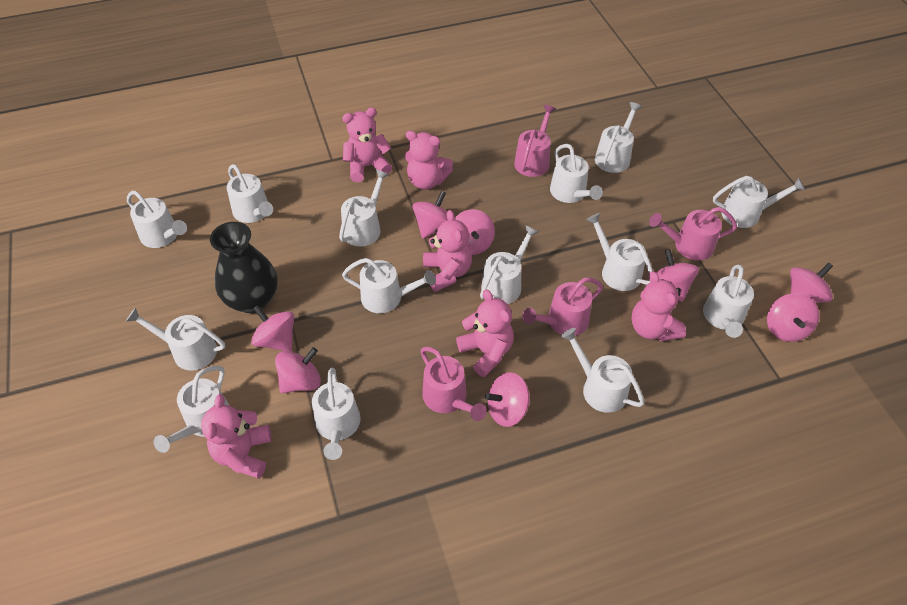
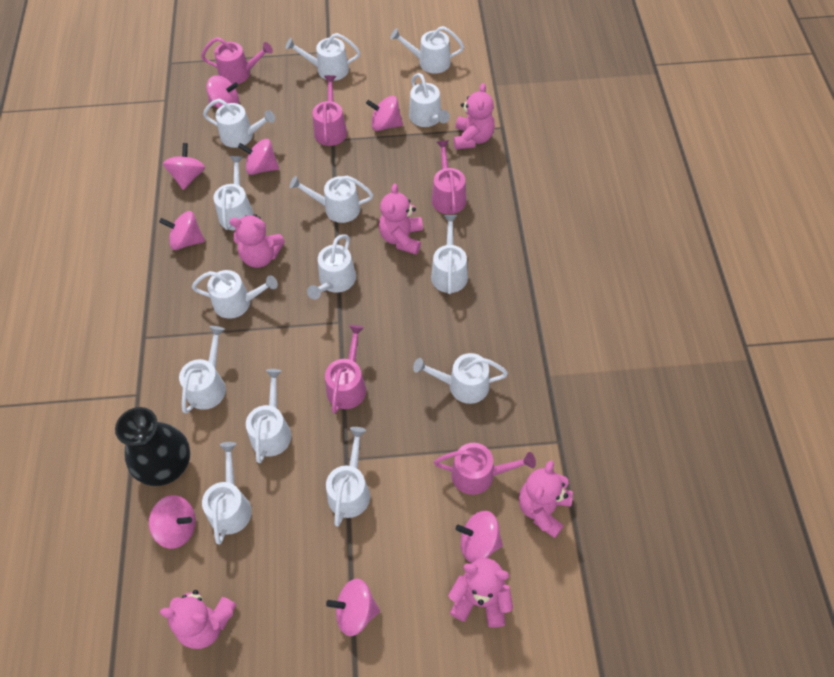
pink watering can: [420,347,486,421] [514,105,556,177] [522,277,603,336] [649,207,737,261] = 4 -> [201,37,273,84] [313,75,347,146] [325,325,366,414] [432,140,466,214] [434,443,536,495] = 5

